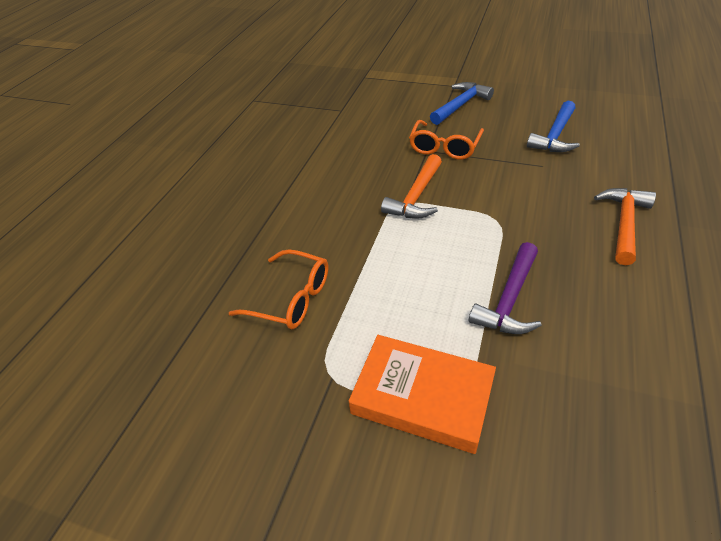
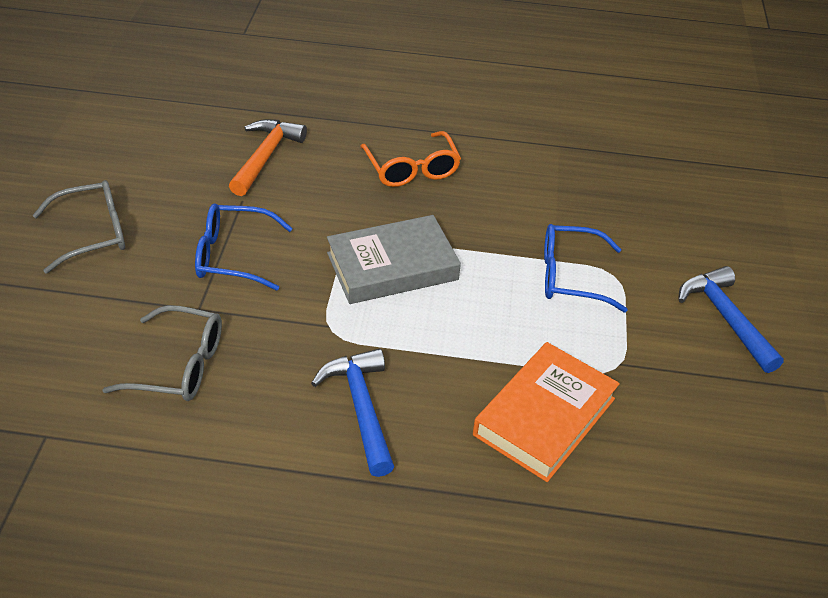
blue glasses: none = 0 -> [195,204,293,291] [544,224,628,312] = 2
grey book: none = 0 -> [327,215,461,304] = 1
grey glasses: none = 0 -> [33,180,125,273] [102,305,222,401] = 2
orange glasses: [229,249,329,329] [409,120,484,160] = 2 -> [360,131,461,187] = 1
orange hammer: [381,154,442,219] [594,188,656,265] = 2 -> [229,119,307,196] = 1
purple hammer: [469,242,542,334] = 1 -> none = 0

